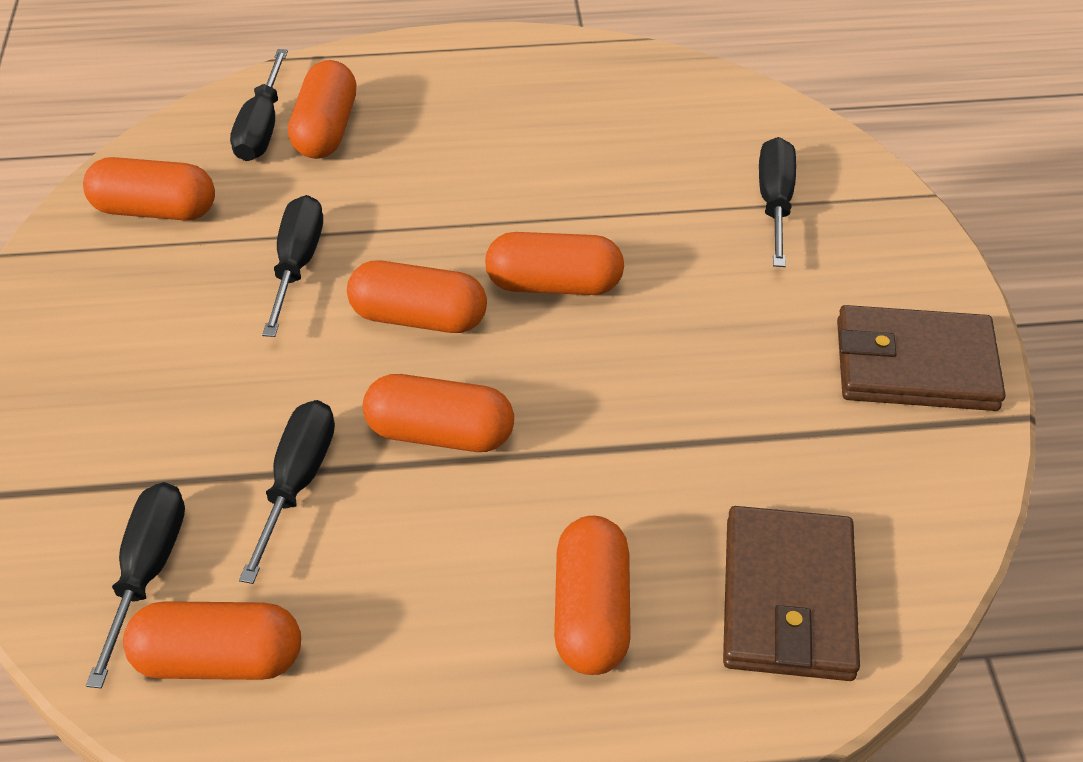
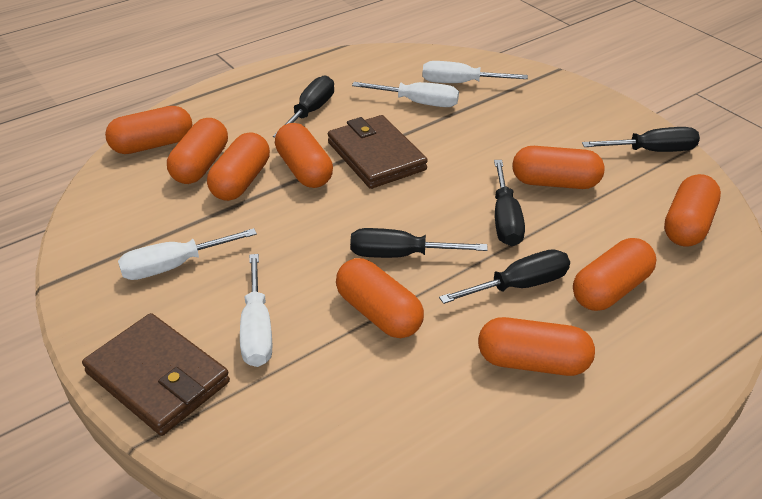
orange capsule: [83,157,215,221] [123,601,301,680] [288,60,357,159] [347,261,487,333] [363,374,514,452] [485,232,624,295] [554,516,631,675] = 7 -> [105,106,192,154] [167,118,228,184] [207,132,270,201] [275,123,333,188] [336,258,424,338] [478,317,595,376] [512,146,605,189] [573,238,656,311] [664,174,721,247] = 9
white screwdriver: none = 0 -> [118,228,257,280] [240,254,272,367] [352,82,459,107] [422,61,528,83] = 4

